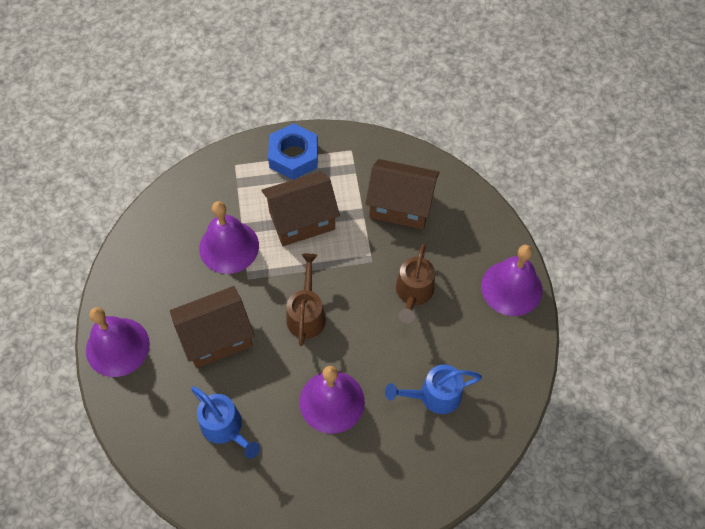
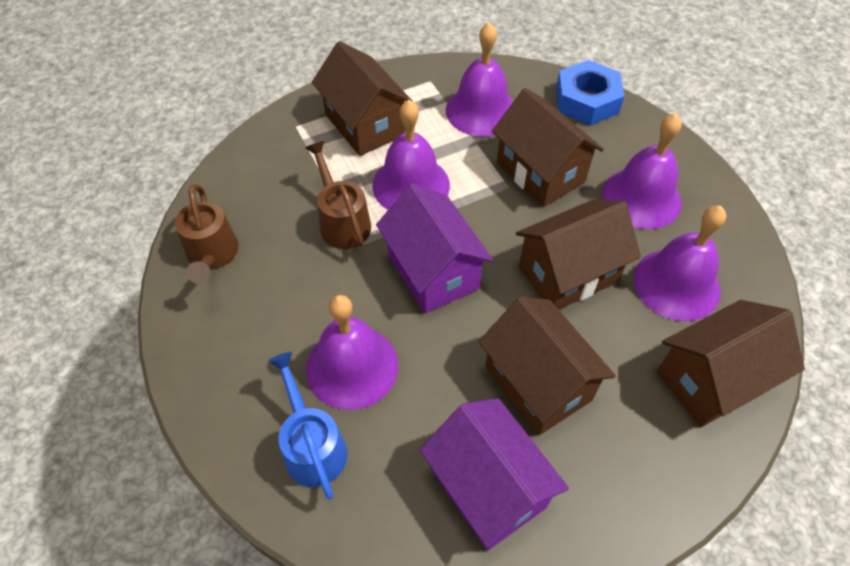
blue watering can: [191,386,260,459] [385,365,482,414] = 2 -> [268,352,347,499] = 1
brown house: [170,286,254,368] [261,171,340,246] [365,159,439,229] = 3 -> [312,41,412,156] [478,297,616,436] [492,88,604,207] [516,200,641,310] [657,300,805,427] = 5
purple bell: [86,307,150,377] [199,201,259,274] [300,366,365,434] [481,245,543,316] = 4 -> [306,295,398,410] [372,100,450,210] [446,22,513,137] [602,113,682,229] [634,205,726,321] = 5
purple house: none = 0 -> [376,183,493,314] [420,398,569,550] = 2

